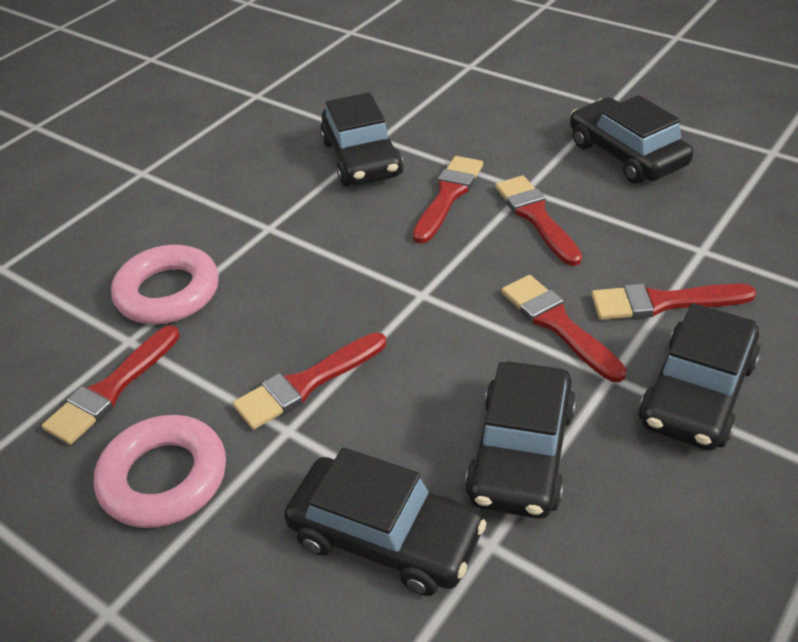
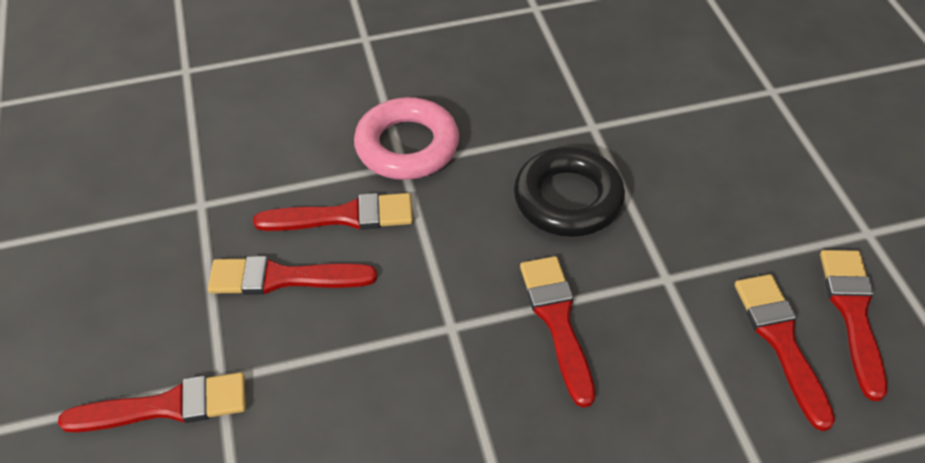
black car: [284,447,486,596] [320,92,404,186] [465,362,576,519] [570,95,694,184] [639,303,760,451] = 5 -> none = 0
black ring: none = 0 -> [514,147,625,237] = 1
pink ring: [94,415,226,528] [111,245,219,324] = 2 -> [354,97,459,180] = 1

